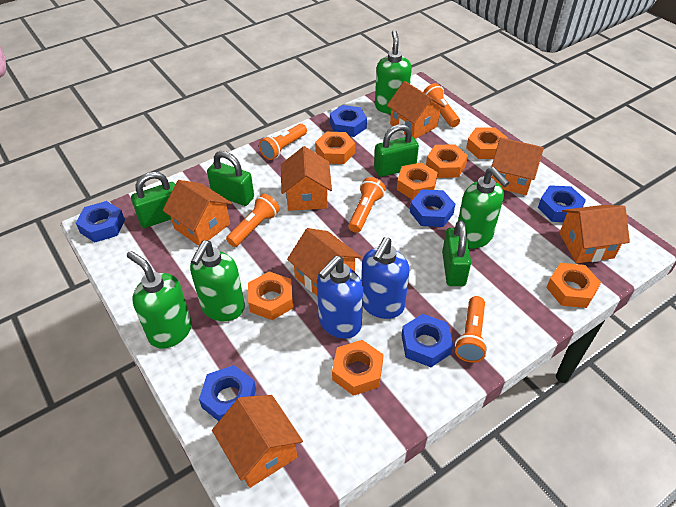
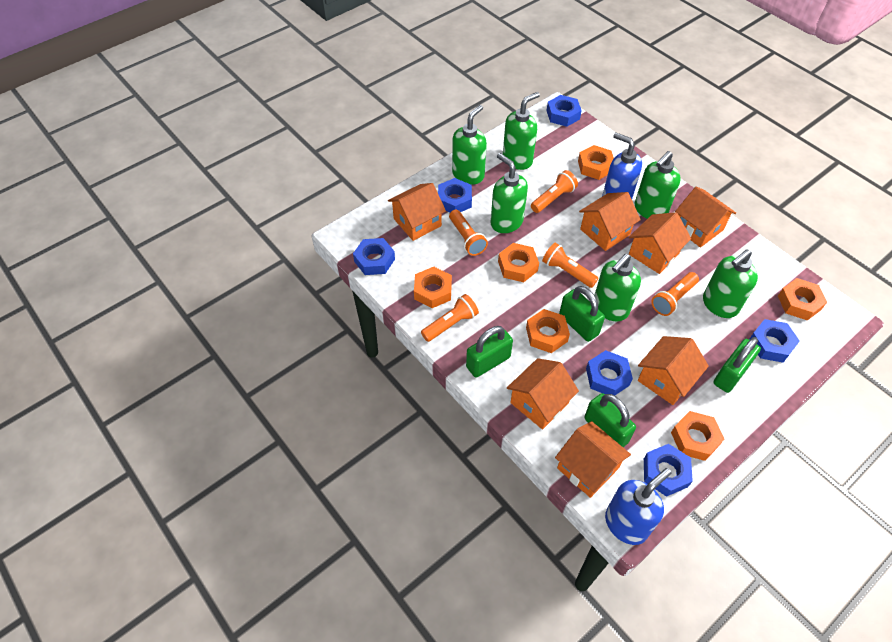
green soap dispenser: [127,251,192,349] [190,241,245,321] [375,30,412,114] [458,167,509,249] = 4 -> [452,105,487,185] [491,153,528,233] [503,92,540,170] [595,254,641,321] [635,151,681,219] [703,249,758,318] = 6
orange nut: [248,271,293,320] [315,132,355,164] [332,340,384,396] [397,163,438,200] [426,144,468,178] [466,127,508,159] [546,263,601,308] = 7 -> [414,267,452,308] [498,243,539,282] [526,309,570,353] [578,145,614,180] [671,411,724,461] [778,278,827,321] = 6

